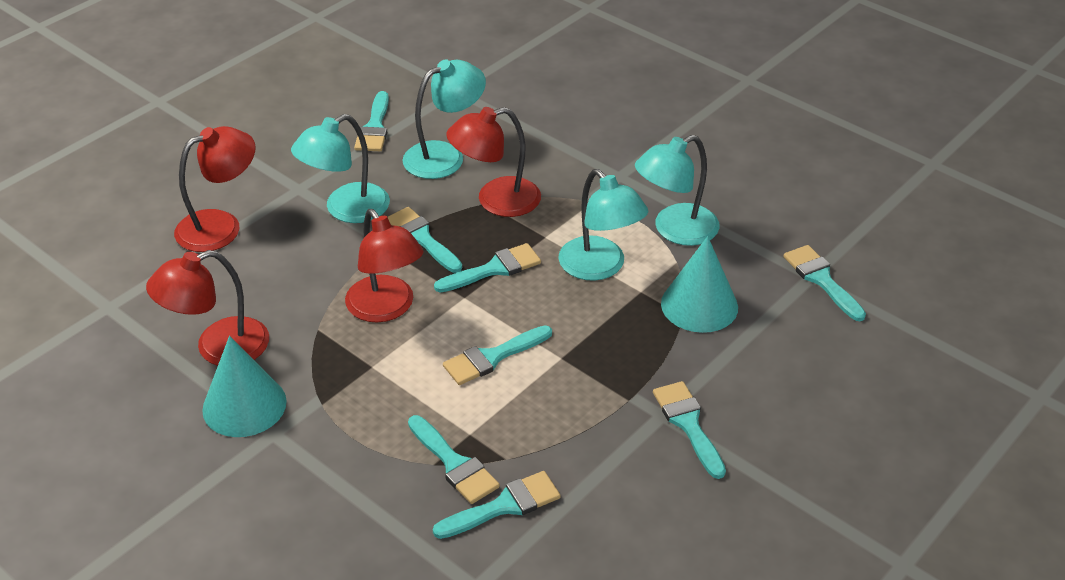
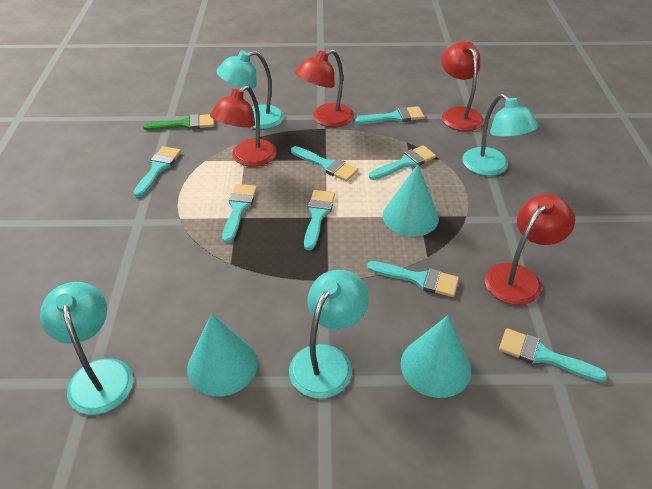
green brush: none = 0 -> [143,114,214,130] = 1
turquoise cone: [202,336,287,437] [661,236,738,333] = 2 -> [187,314,258,396] [383,164,439,237] [401,315,471,398] = 3

